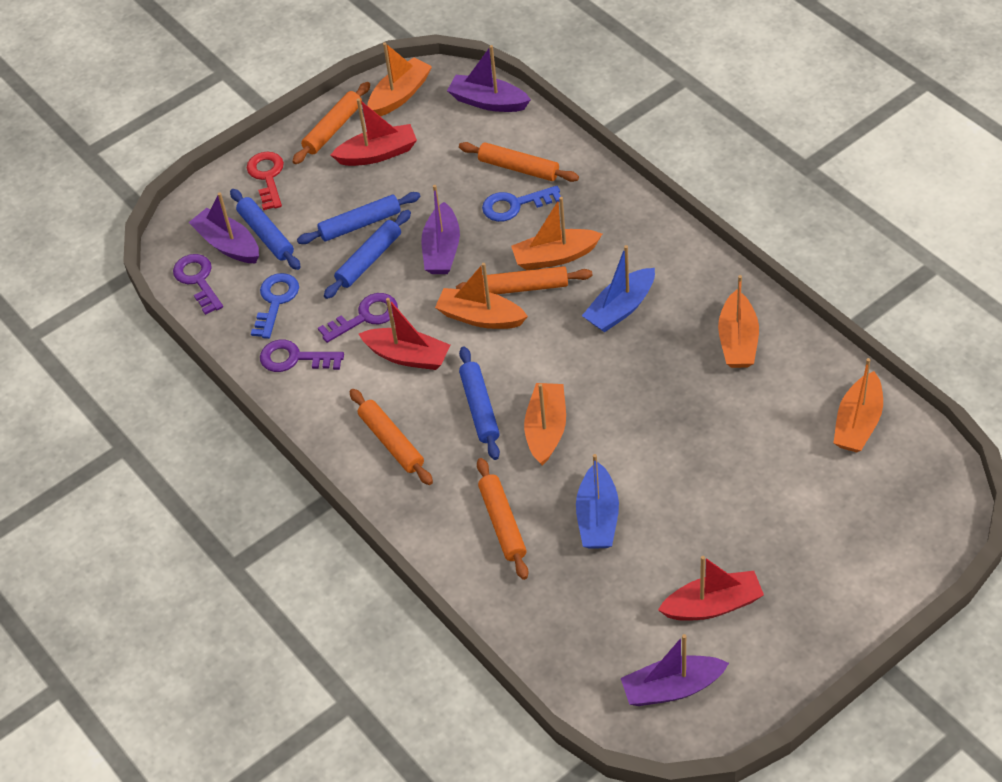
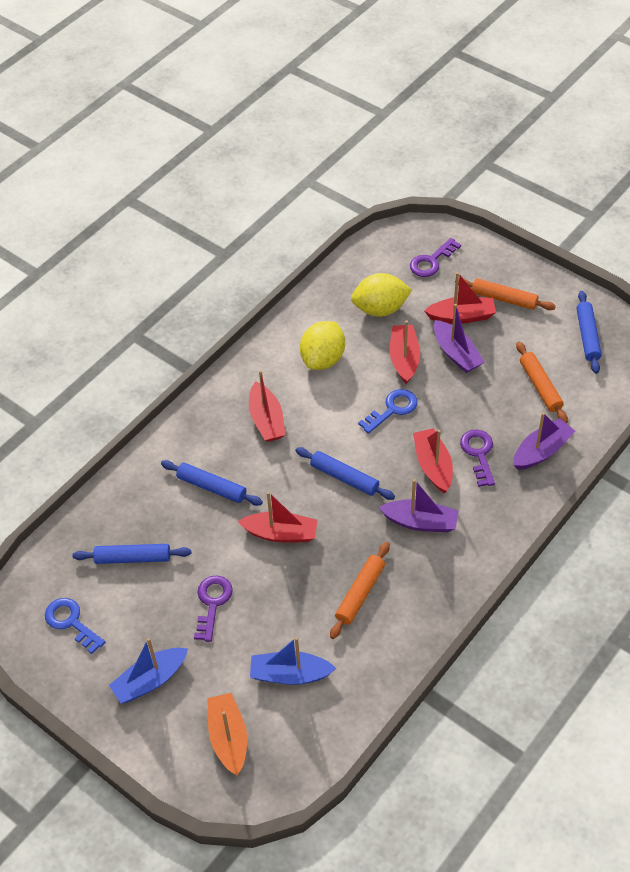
orange boat: [367,42,432,116] [435,263,528,329] [511,197,602,270] [524,383,566,466] [718,275,759,368] [833,358,883,452] = 6 -> [207,693,247,775] = 1
orange rolling pin: [292,82,370,164] [350,389,433,485] [456,266,592,294] [459,142,579,182] [477,458,528,580] = 5 -> [330,542,390,639] [455,278,556,310] [516,342,568,423] = 3
purple boat: [188,192,259,263] [421,185,460,274] [447,45,531,112] [621,634,729,706] = 4 -> [378,479,459,532] [434,304,484,373] [513,413,575,470] = 3
red boat: [331,98,417,166] [359,298,450,370] [658,556,764,621] = 3 -> [237,491,318,543] [249,370,285,442] [390,320,420,384] [413,428,453,493] [424,272,496,324] = 5
red key: [247,152,284,210] = 1 -> none = 0
yellow lemon: none = 0 -> [300,321,345,370] [351,273,412,317] = 2

